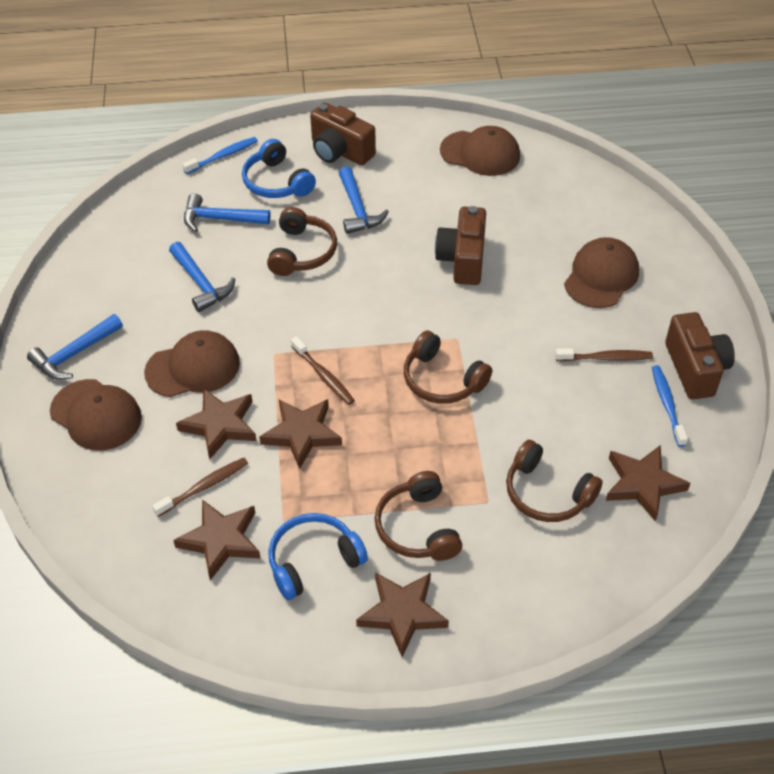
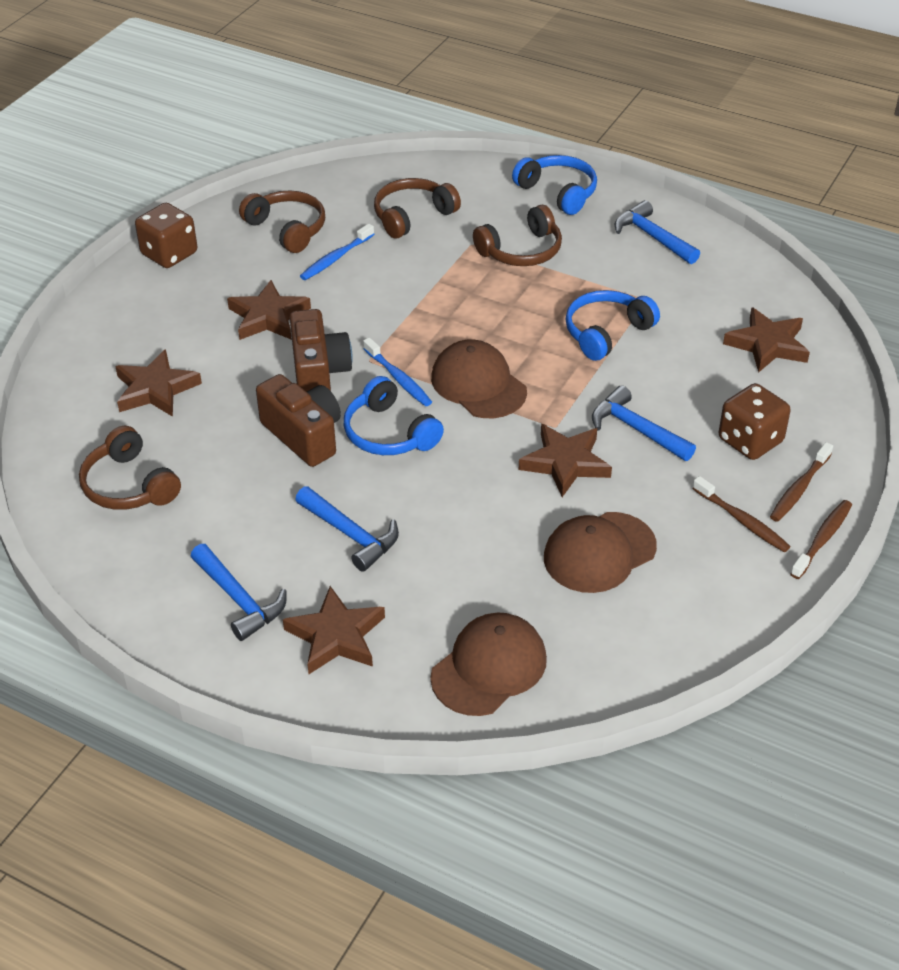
blue headphones: [242,139,316,198] [268,513,368,600] = 2 -> [344,376,444,455] [512,155,597,215] [566,290,660,361] = 3
brown camera: [310,103,376,166] [435,206,486,285] [665,312,735,400] = 3 -> [256,374,341,467] [290,309,353,392] = 2
brown cap: [50,379,142,451] [144,330,240,397] [440,126,520,176] [564,237,639,308] = 4 -> [430,613,547,716] [431,340,527,418] [544,512,657,593] = 3
brown dice: none = 0 -> [135,203,197,268] [719,383,791,460] = 2

